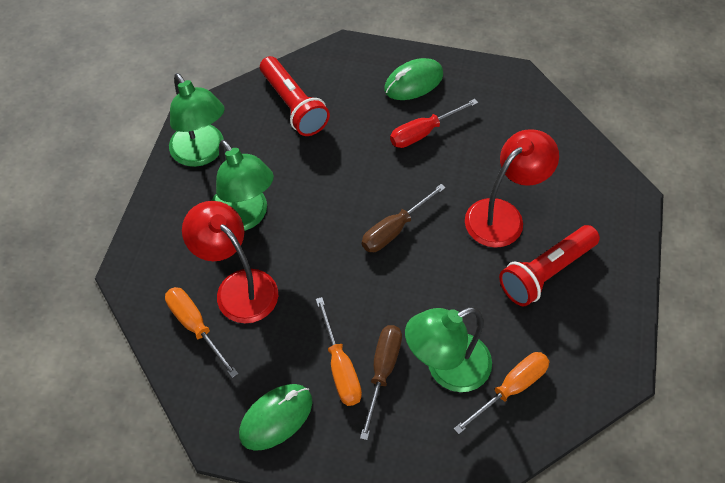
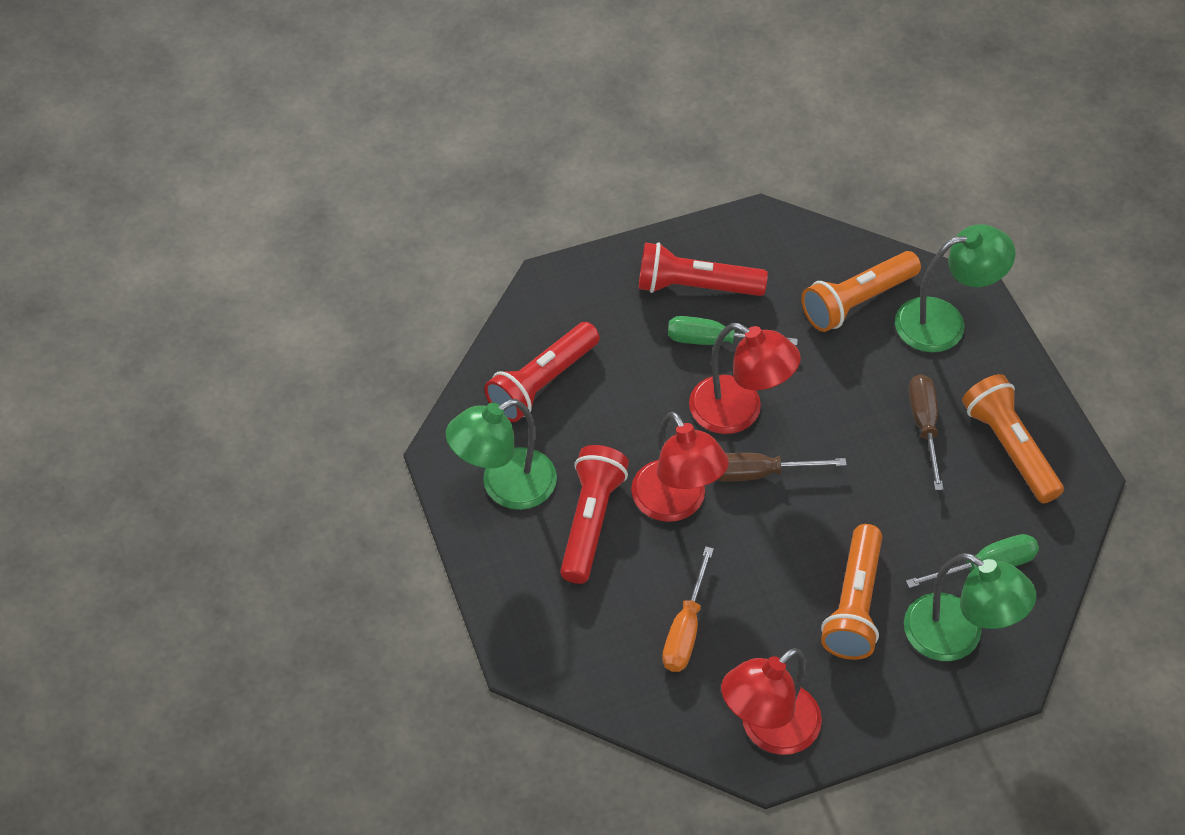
green mouse: [239,384,312,451] [384,58,443,100] = 2 -> none = 0
green screwdriver: none = 0 -> [668,316,798,346] [906,534,1039,588] = 2
orange flashlight: none = 0 -> [801,251,921,332] [821,524,882,660] [962,374,1064,503] = 3
orange screwdriver: [165,287,238,378] [316,297,362,406] [454,352,550,435] = 3 -> [662,547,714,672] = 1
red flashlight: [260,56,330,136] [499,225,600,306] = 2 -> [484,322,600,422] [560,445,629,584] [638,242,768,296] = 3
red lamp: [182,201,278,323] [465,129,559,248] = 2 -> [631,411,729,522] [689,323,801,434] [721,648,822,755] = 3
red screwdriver: [390,99,478,148] = 1 -> none = 0

